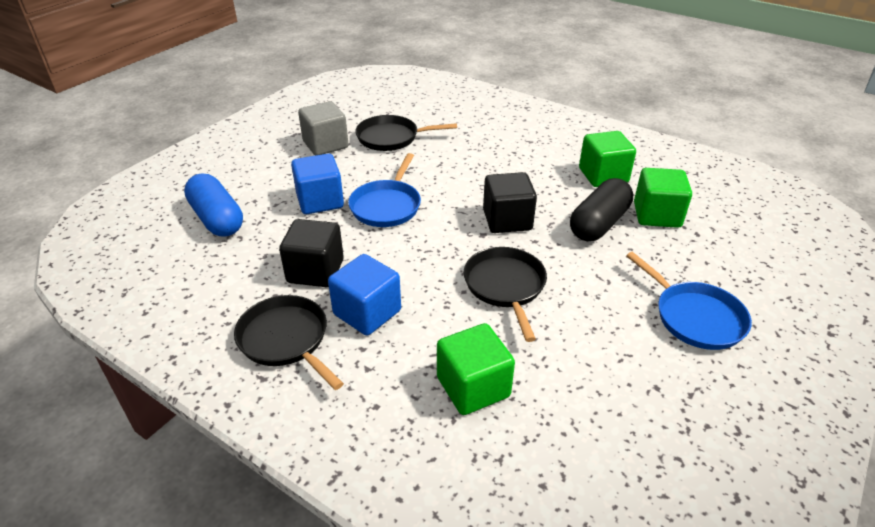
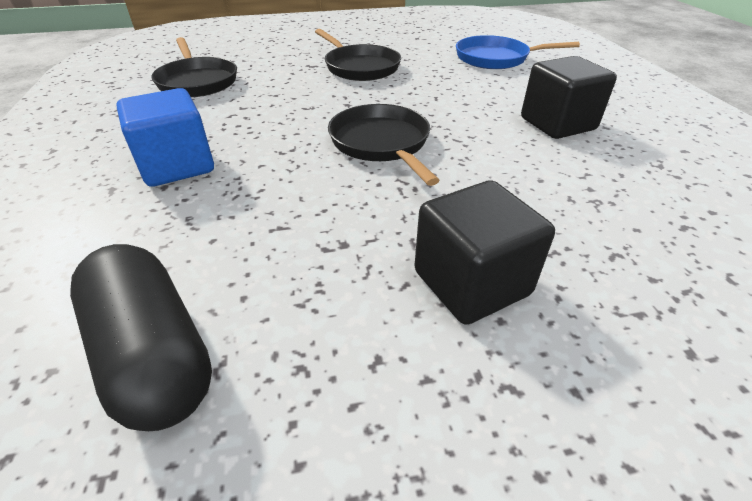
blue capsule: [184,174,243,237] = 1 -> none = 0
blue cube: [291,154,344,214] [328,254,401,336] = 2 -> [116,88,214,187] = 1
blue pan: [348,153,421,227] [626,252,752,350] = 2 -> [456,35,580,69] = 1
green cube: [437,323,515,415] [579,131,636,187] [634,168,692,228] = 3 -> none = 0
grey cube: [298,101,348,156] = 1 -> none = 0

